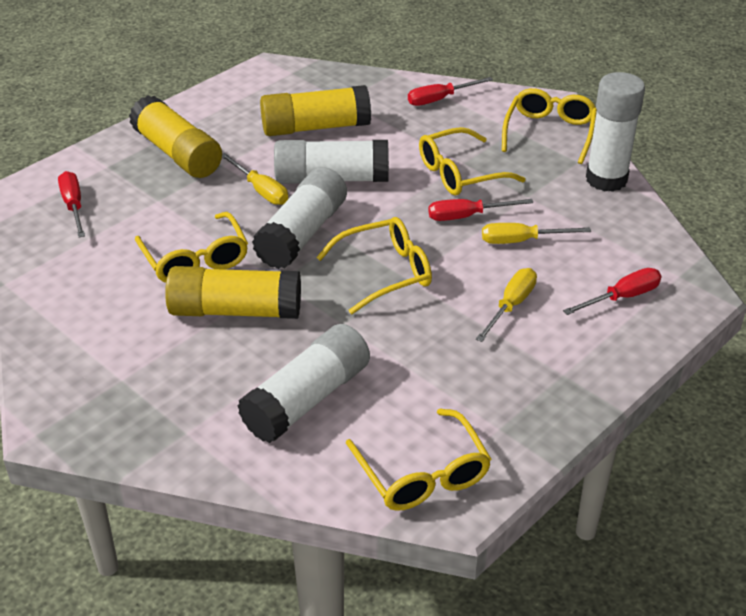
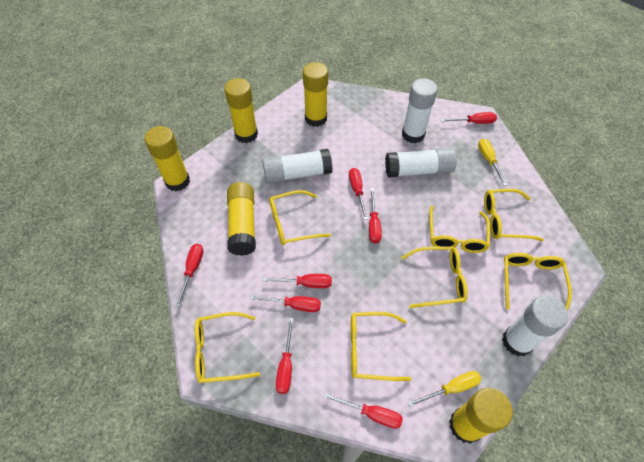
red screwdriver: [58,171,85,237] [408,77,493,106] [429,199,533,221] [563,268,662,315] = 4 -> [175,244,203,307] [250,295,321,312] [262,274,332,288] [276,318,294,394] [324,393,403,429] [349,168,368,220] [369,189,382,244] [441,112,497,124] = 8
yellow glasses: [135,212,248,283] [316,217,432,314] [346,409,491,511] [419,127,526,196] [502,88,597,164] = 5 -> [195,312,260,383] [269,190,331,245] [351,312,411,381] [401,247,468,308] [429,206,490,253] [484,189,544,241] [504,253,572,311] = 7
yellow glue stick: [129,95,222,178] [165,266,301,319] [260,85,371,136] = 3 -> [145,126,190,191] [224,78,258,143] [227,182,256,256] [303,62,328,127] [449,388,513,443] = 5
yellow screwdriver: [222,153,288,205] [476,268,537,342] [482,223,591,244] = 3 -> [408,371,482,407] [478,139,507,186] = 2

